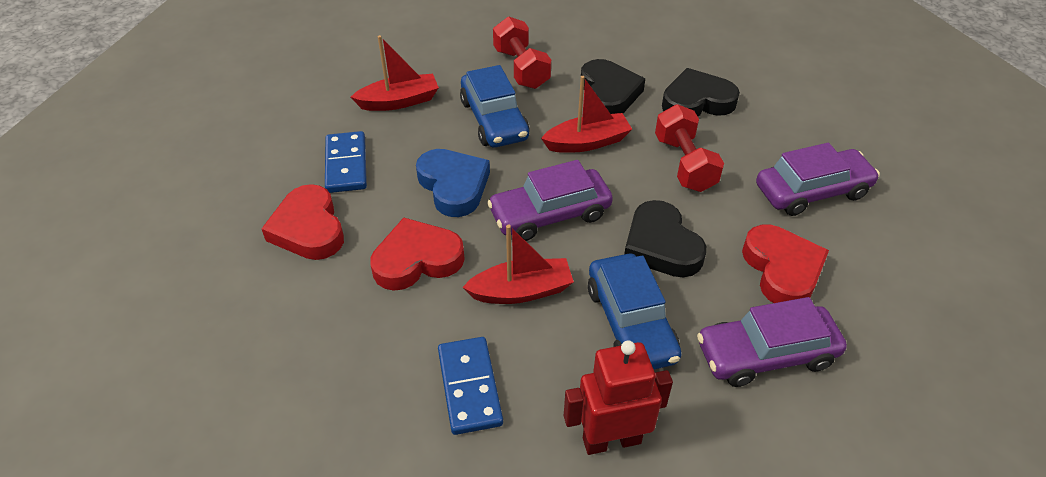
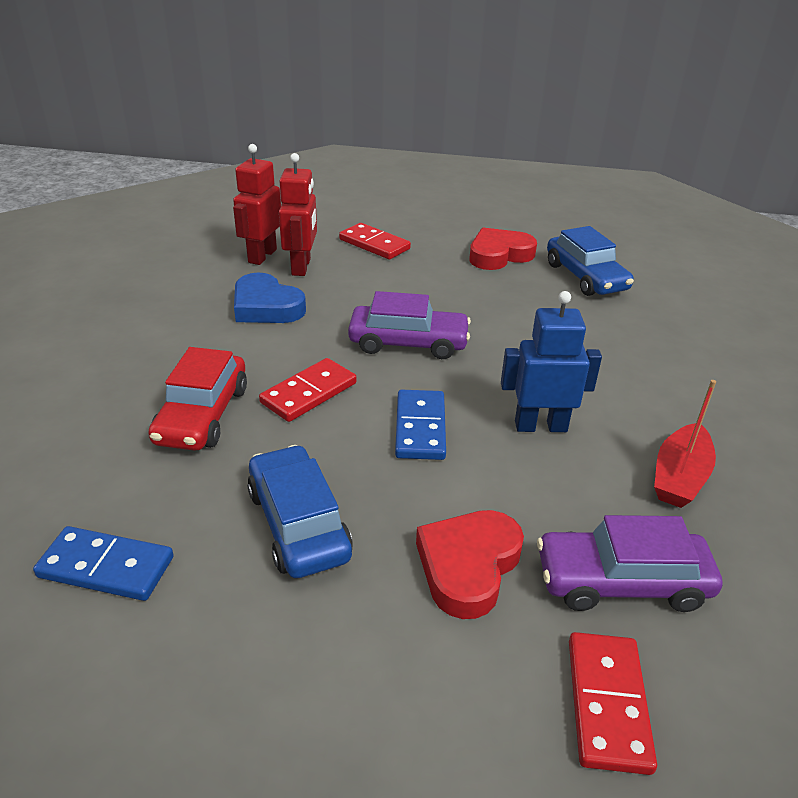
black heart: [581,59,645,114] [624,200,706,277] [662,68,740,117] = 3 -> none = 0
blue robot: none = 0 -> [501,291,602,432] = 1
purple car: [487,160,613,241] [697,297,847,387] [756,143,880,216] = 3 -> [348,291,471,359] [537,515,722,612] = 2
red boat: [351,35,439,111] [462,225,574,304] [541,76,632,153] = 3 -> [654,380,716,508] = 1
red car: none = 0 -> [148,347,247,451] = 1
red domino: none = 0 -> [259,358,357,422] [339,223,411,259] [569,632,657,775] = 3
red dumbbell: [493,16,551,89] [655,104,724,192] = 2 -> none = 0
red heart: [261,184,344,260] [370,217,465,291] [742,225,829,303] = 3 -> [416,510,524,619] [469,228,537,270] = 2
red robot: [564,340,673,455] = 1 -> [233,144,281,265] [279,153,317,276] = 2

